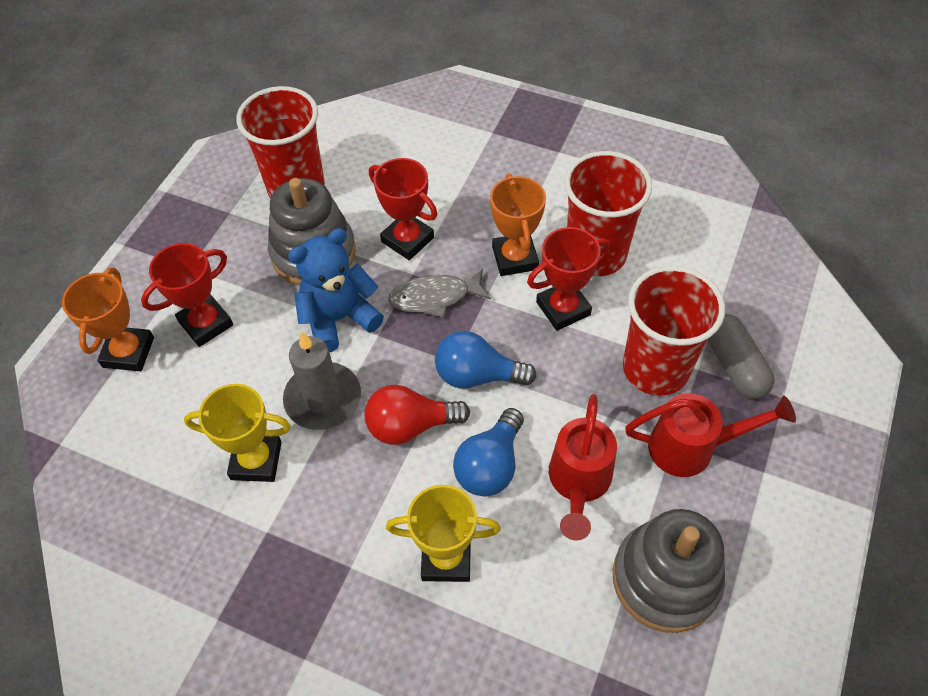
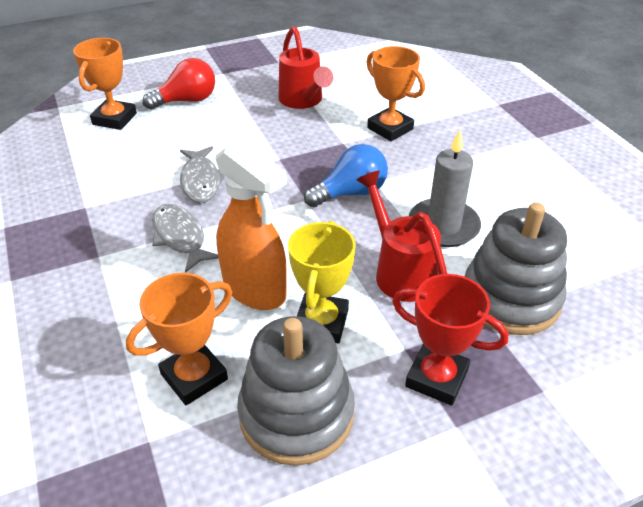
blue light bulb: [435,331,537,389] [453,408,524,496] = 2 -> [304,144,388,207] = 1
blue teddy bear: [288,228,384,352] = 1 -> none = 0
grey capsule: [708,314,774,399] = 1 -> none = 0
grey fish: [388,269,491,318] = 1 -> [152,204,219,273] [180,146,225,203] = 2
orange spray bottle: none = 0 -> [216,139,287,310] = 1
orange trophy: [62,268,154,371] [490,174,546,276] = 2 -> [73,38,137,130] [126,273,232,405] [366,46,425,141] = 3
red cup: [236,86,325,198] [564,151,652,276] [623,266,725,396] = 3 -> none = 0
red trophy: [141,243,233,347] [369,158,437,260] [527,227,610,331] = 3 -> [392,274,508,406] = 1
yellow trophy: [184,384,291,482] [386,485,501,582] = 2 -> [288,221,356,344] = 1

